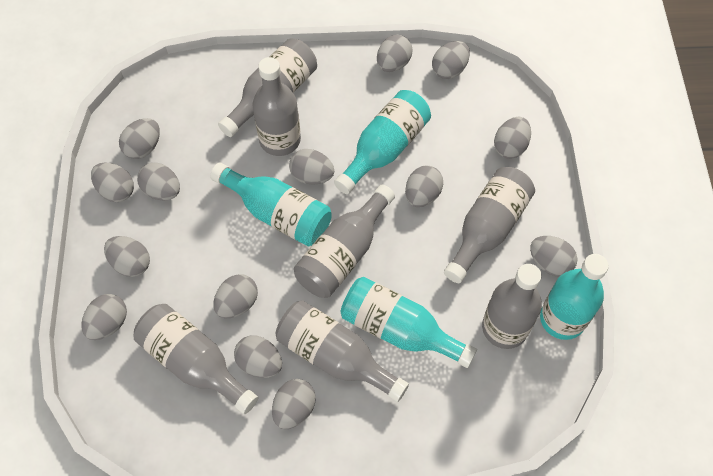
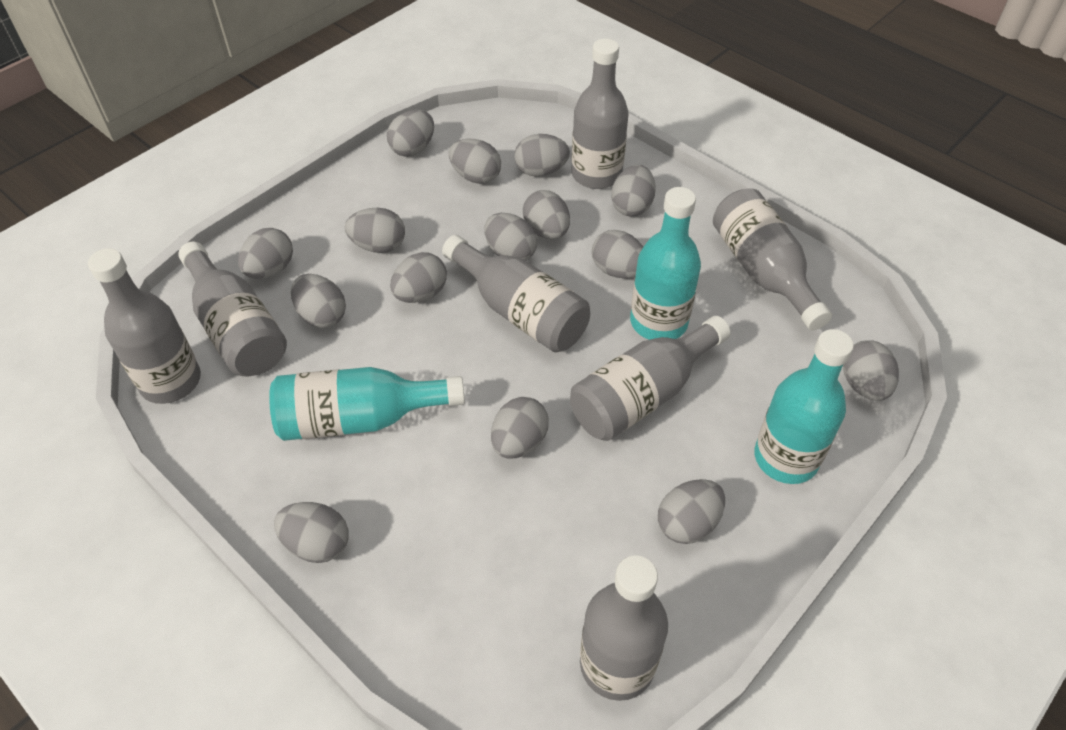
grey egg: [81,294,127,340] [91,163,134,202] [104,236,150,277] [119,118,160,159] [137,163,180,200] [213,274,258,318] [234,335,282,378] [272,379,316,429] [289,149,334,185] [377,35,413,72] [405,166,443,207] [432,41,470,79] [494,117,531,159] [530,236,578,277] = 14 -> [238,228,293,279] [274,502,348,563] [291,274,346,328] [345,208,405,253] [387,110,434,157] [390,252,447,303] [449,139,501,184] [484,213,537,261] [491,397,549,459] [514,134,570,177] [523,190,570,239] [592,230,643,278] [611,165,656,217] [658,479,725,544] [843,340,899,401] = 15
turquoise bottle: [210,162,332,246] [334,90,431,194] [341,277,477,368] [540,254,609,340] = 4 -> [269,367,465,441] [630,187,701,340] [754,329,854,484] = 3

